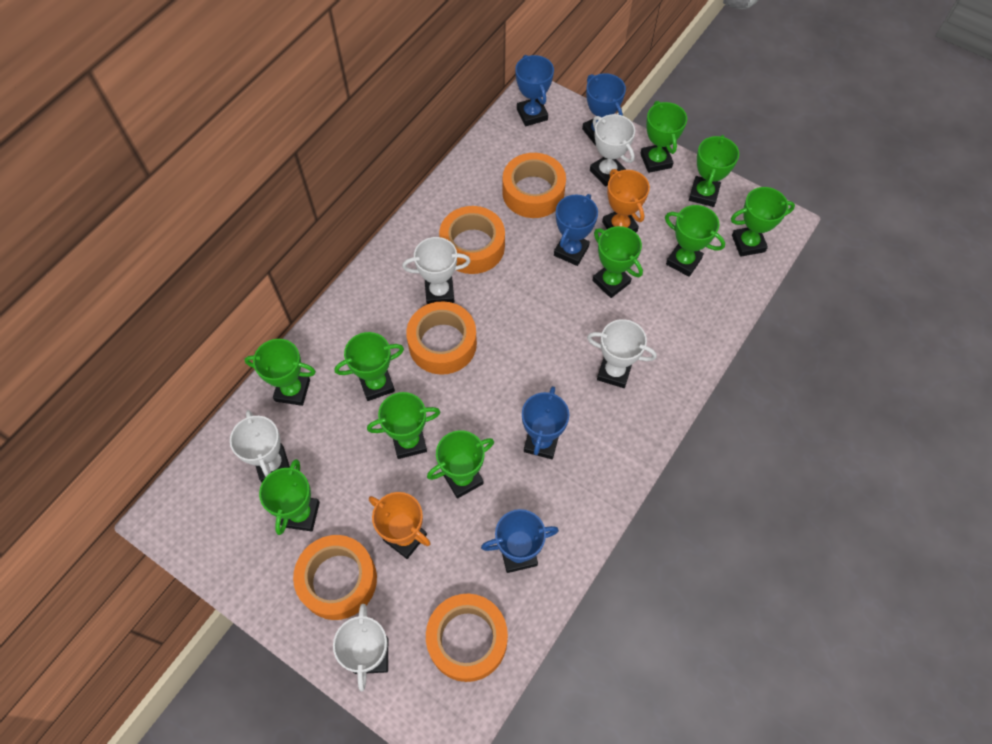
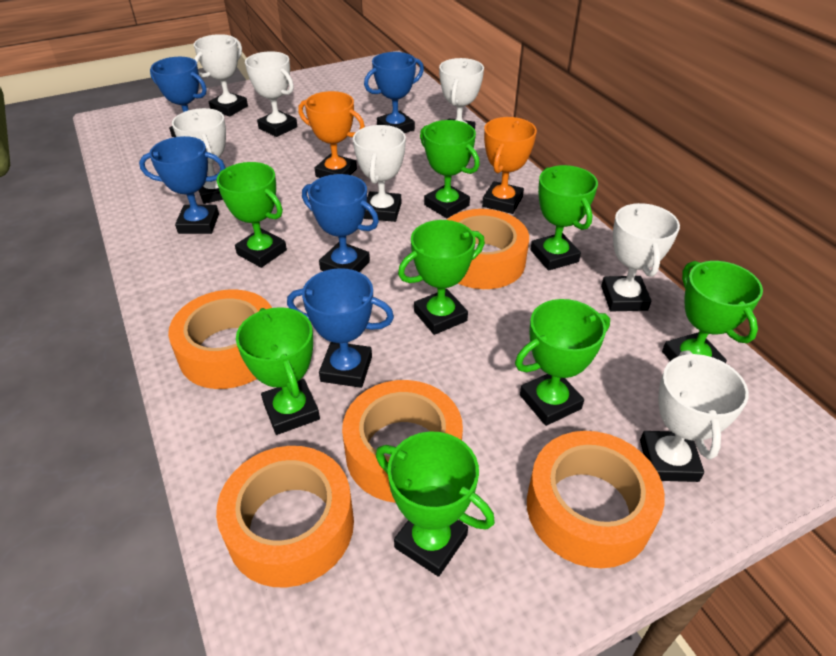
green trophy: [244,339,316,406] [259,459,320,535] [335,332,404,401] [367,392,440,459] [427,430,494,499] [592,226,643,298] [640,101,687,173] [665,205,725,277] [689,135,739,207] [731,187,795,257] = 10 -> [217,162,287,268] [236,307,320,435] [376,431,495,577] [398,220,485,335] [420,120,480,218] [515,299,610,426] [530,165,598,271] [662,261,763,363] = 8
white trophy: [230,410,290,482] [333,604,388,692] [402,237,471,304] [587,319,657,388] [590,114,635,187] = 5 -> [172,108,226,204] [194,34,248,116] [245,51,297,137] [353,125,406,222] [439,58,484,129] [601,203,680,311] [640,350,749,482] = 7

